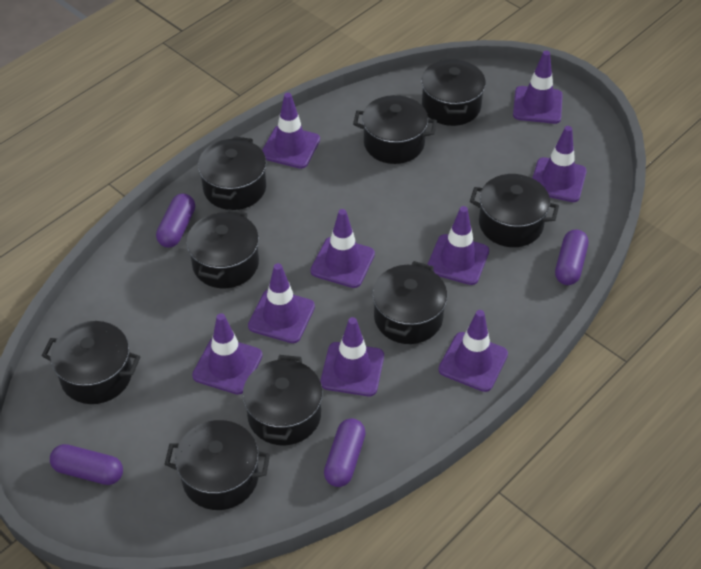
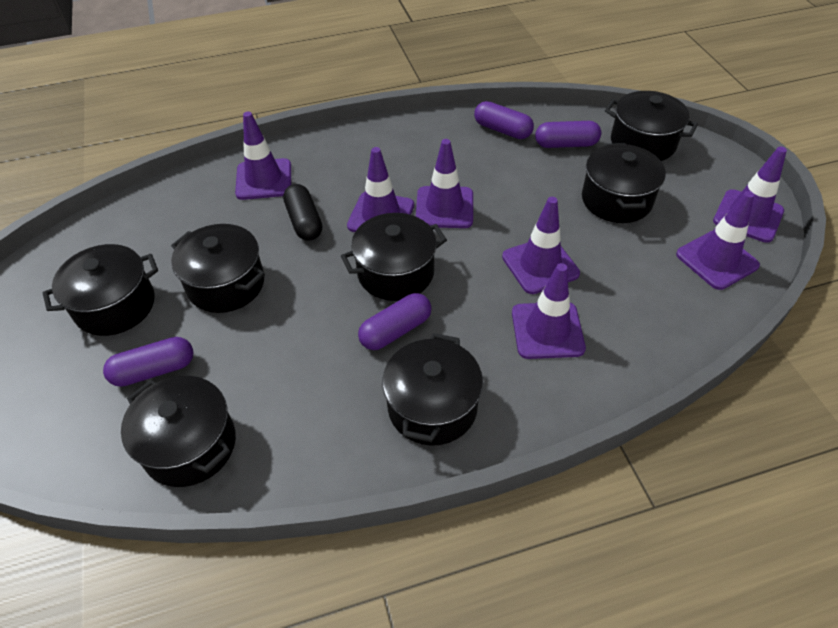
black capsule: none = 0 -> [283,184,322,241] = 1
black pot: [42,321,140,404] [164,420,270,510] [186,209,259,288] [198,136,266,210] [243,355,323,445] [353,95,437,164] [372,261,447,344] [421,58,486,126] [470,174,559,247] = 9 -> [43,244,158,336] [121,376,236,487] [171,224,265,313] [341,213,447,301] [382,333,483,446] [582,143,666,223] [605,91,698,161] = 7
purple traffic cone: [192,313,263,395] [248,263,315,343] [262,93,320,169] [311,209,375,288] [320,317,384,396] [427,206,489,285] [438,310,508,392] [513,51,563,124] [532,126,587,202] = 9 -> [235,111,291,200] [347,147,414,232] [416,139,473,228] [502,197,580,294] [512,263,586,359] [676,191,760,290] [713,147,787,243] = 7

